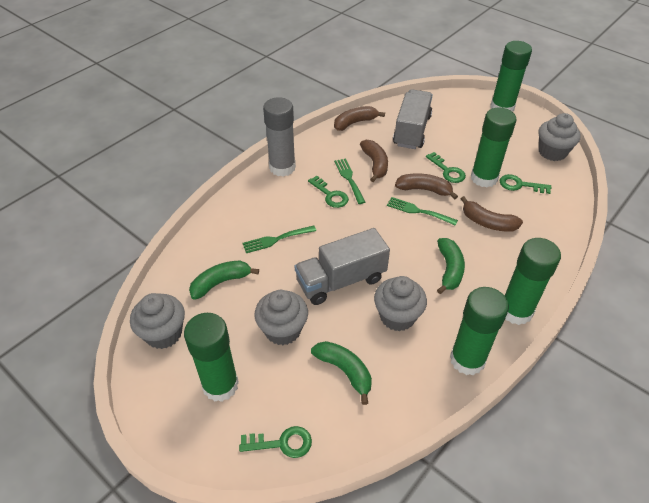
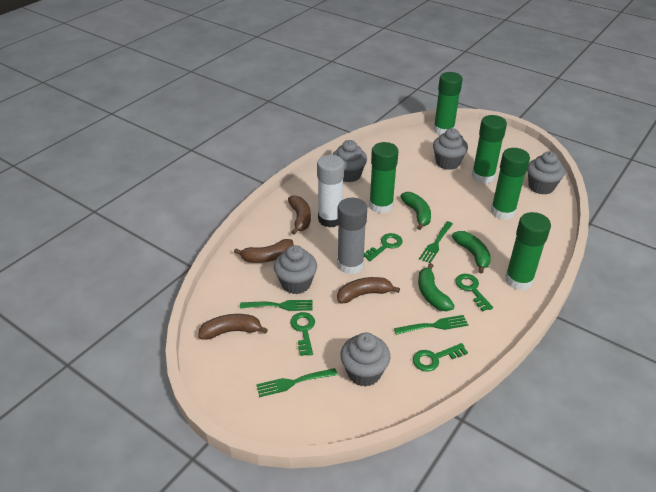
green fork: [242,225,316,253] [334,158,365,204] [387,197,458,226] = 3 -> [240,300,313,311] [256,368,337,397] [394,315,468,335] [419,221,453,263] = 4
grey cupcake: [130,293,185,349] [254,290,308,345] [374,276,427,331] [538,113,581,161] = 4 -> [274,245,317,294] [333,140,367,182] [340,332,390,387] [433,128,468,170] [527,151,565,195] = 5
grey truck: [295,228,390,305] [393,89,432,149] = 2 -> none = 0
white glue stick: none = 0 -> [317,155,344,227] = 1

